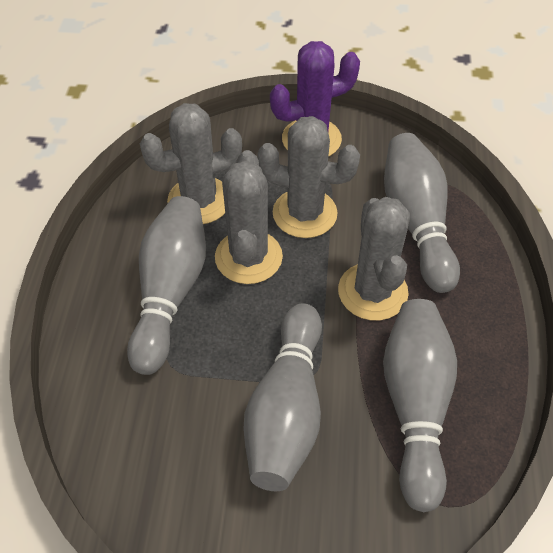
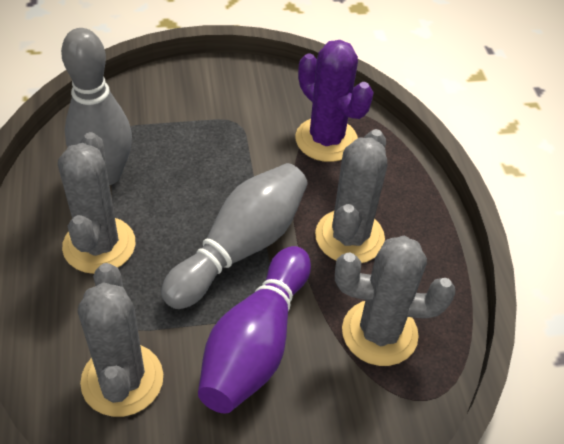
grey bowling pin: [127,196,206,375] [244,303,322,491] [383,299,457,512] [384,133,460,293] = 4 -> [61,28,132,185] [161,163,308,309] = 2
purple bowling pin: none = 0 -> [198,246,311,413] = 1

